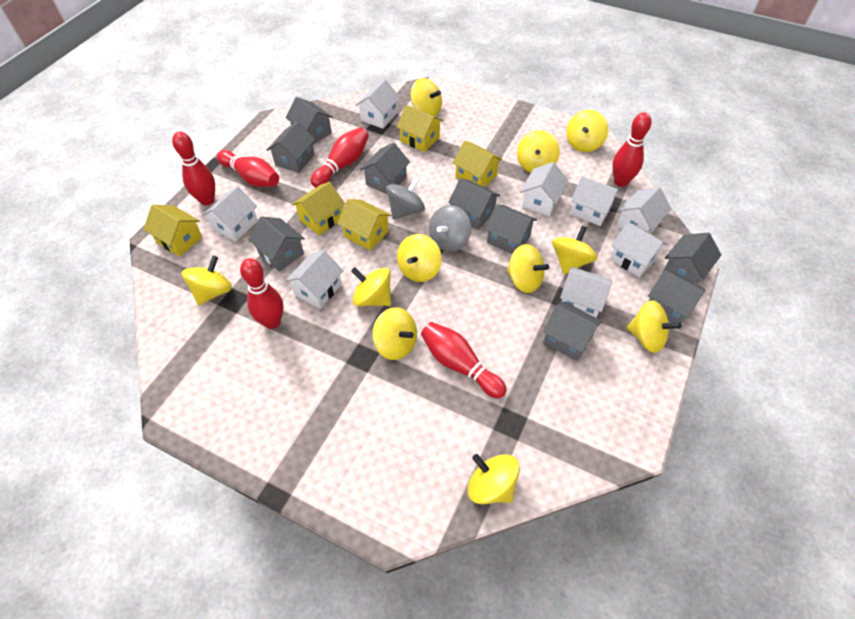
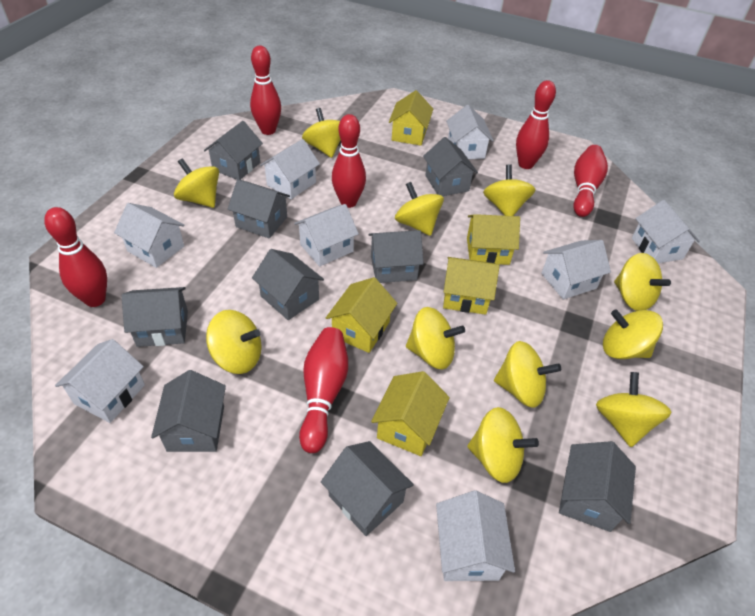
grey spinning top: [386,177,425,219] [429,205,471,252] = 2 -> none = 0

